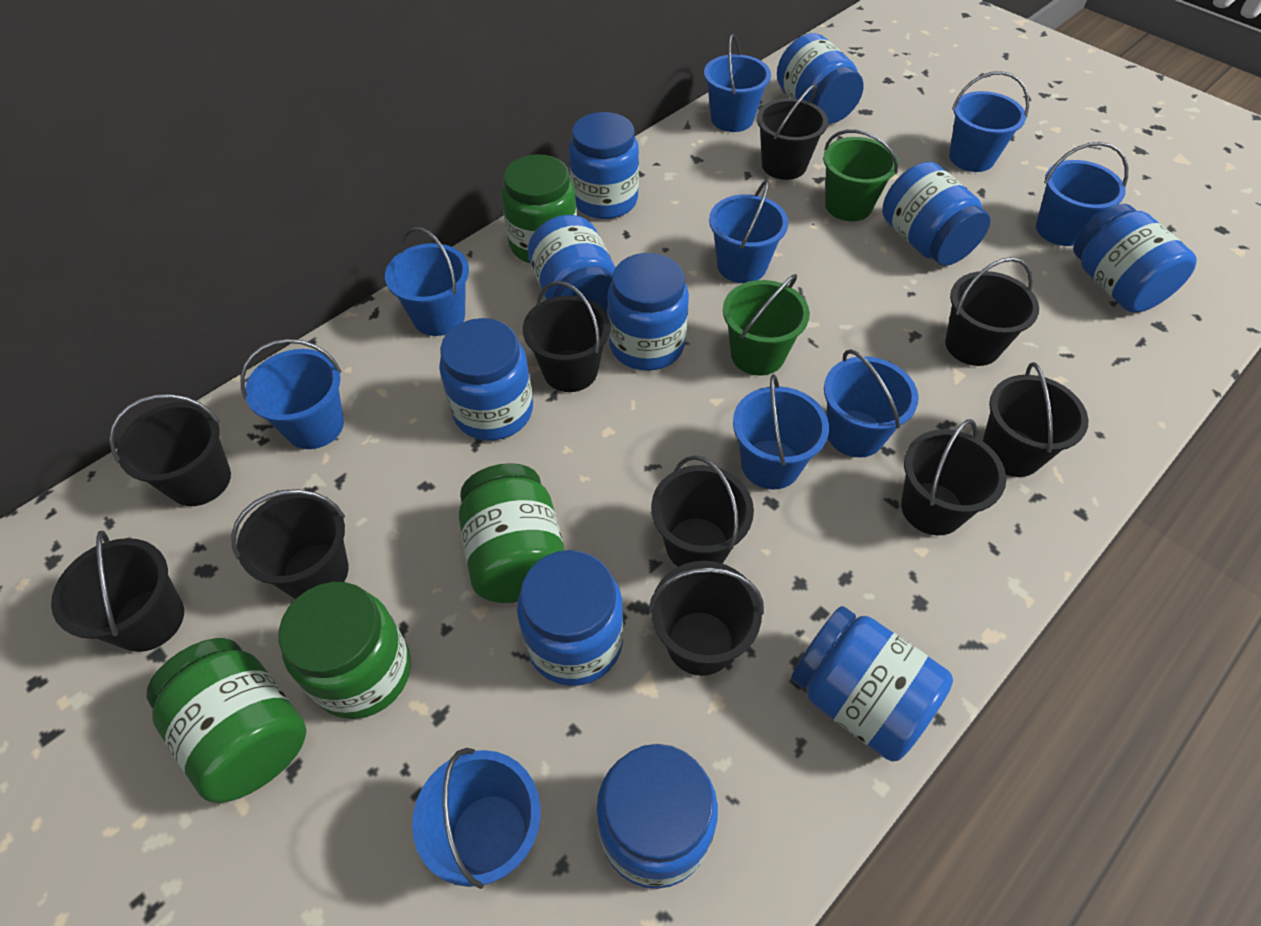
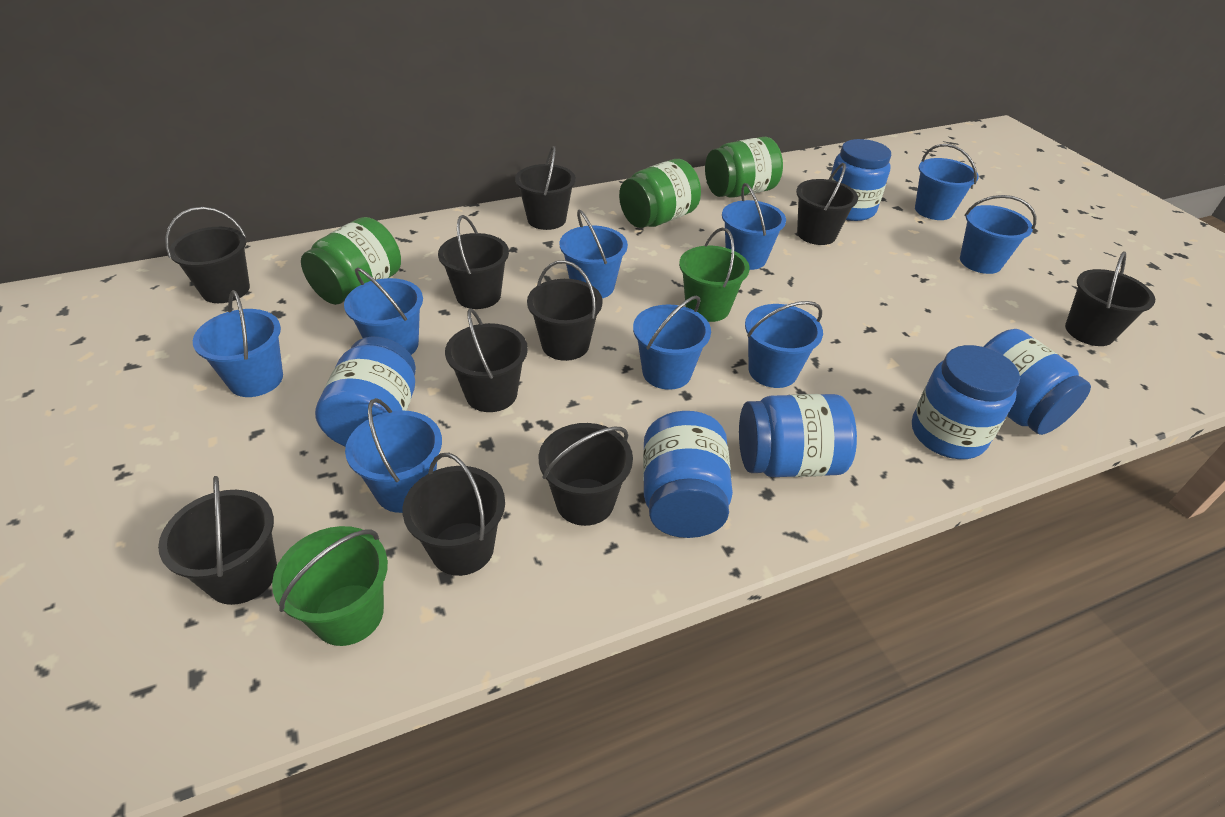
blue jar: [439,318,533,441] [517,550,624,686] [528,215,616,313] [569,112,639,219] [597,744,718,889] [607,253,689,371] [777,33,864,124] [791,606,953,762] [882,162,991,266] [1073,204,1197,313] = 10 -> [315,337,416,447] [643,411,733,538] [739,394,857,477] [830,139,891,221] [912,345,1020,459] [983,329,1091,435] = 6
green jar: [146,638,307,803] [278,582,411,719] [459,463,565,603] [501,154,577,263] = 4 -> [301,217,401,305] [619,159,701,228] [705,137,783,198] = 3

